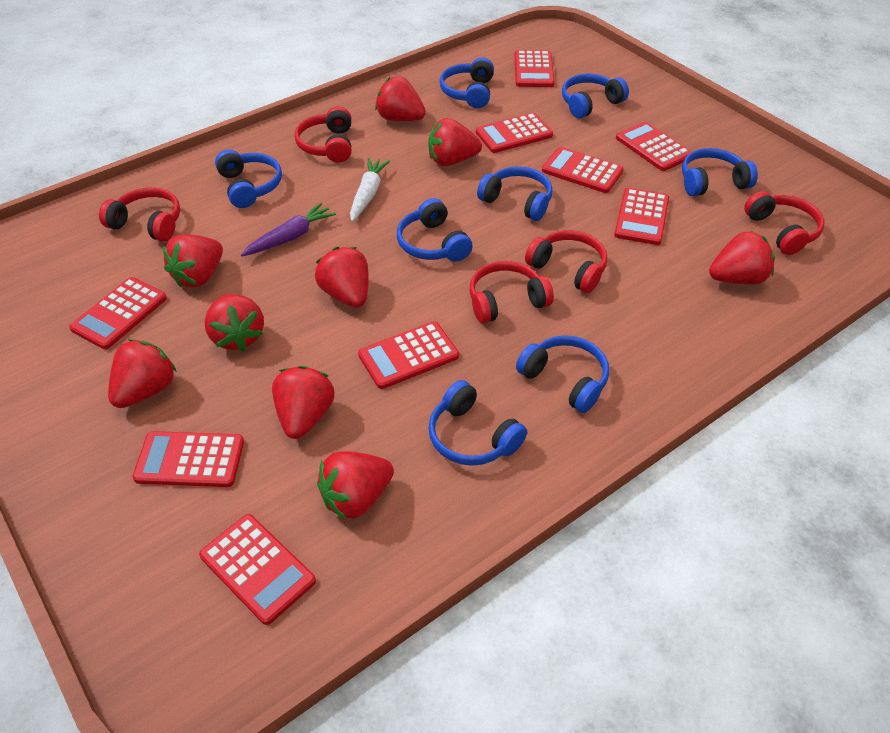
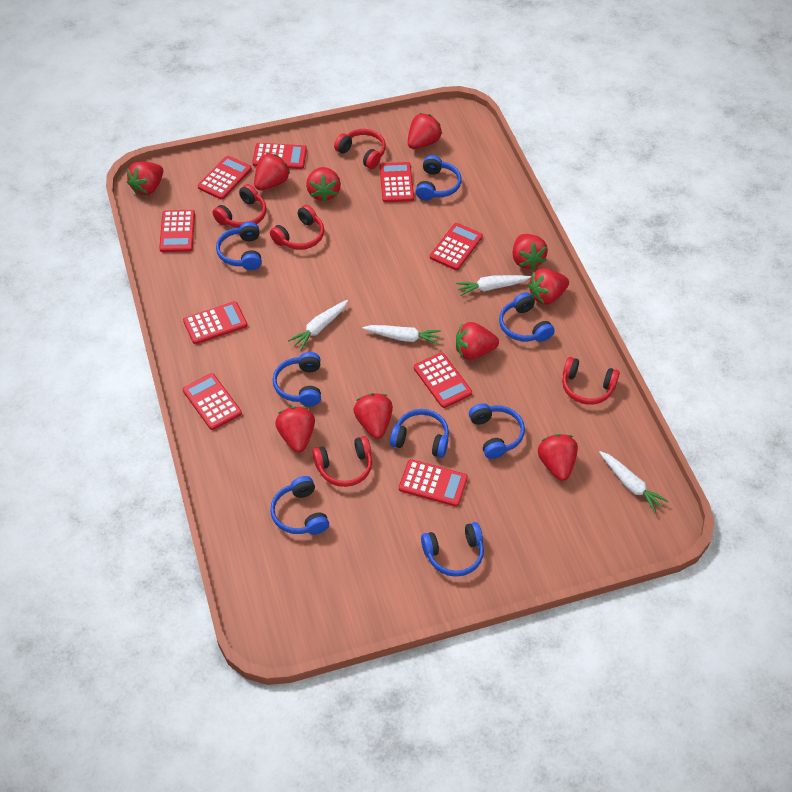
purple carrot: [241,203,336,256] = 1 -> none = 0
red strawberry: [108,339,177,408] [163,234,223,287] [204,294,264,351] [272,366,335,439] [315,247,369,308] [317,451,394,520] [375,76,426,121] [429,118,482,166] [709,231,775,284] = 9 -> [127,162,163,195] [254,153,290,191] [275,407,315,453] [306,167,341,202] [353,393,393,439] [408,113,442,149] [456,322,499,360] [512,234,548,270] [528,268,569,305] [538,434,578,481] = 10
white carrot: [350,158,390,222] = 1 -> [288,300,348,350] [362,325,441,345] [456,275,531,296] [599,451,668,512] = 4

